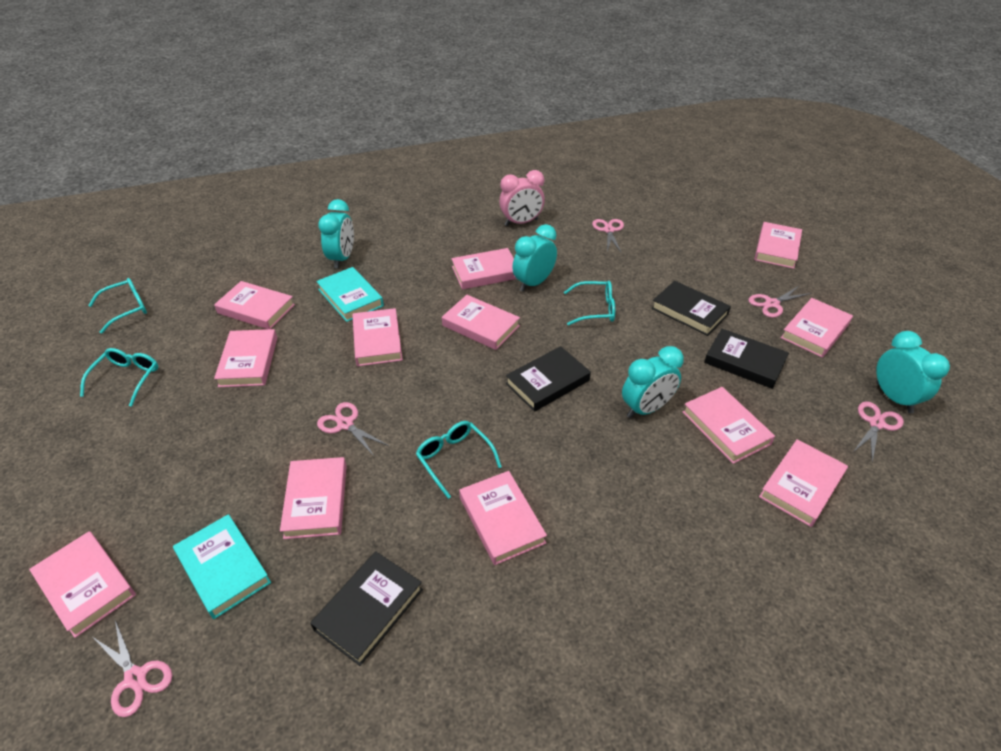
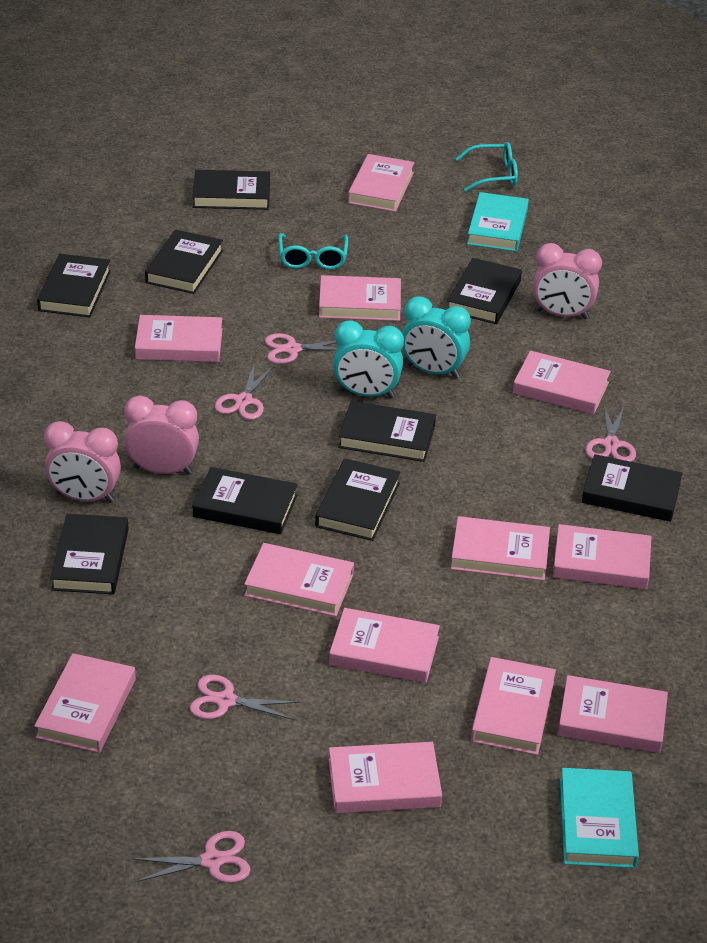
black book: [310,551,423,666] [506,346,591,412] [651,281,731,336] [704,329,789,389] = 4 -> [37,254,111,317] [50,514,129,595] [145,230,223,294] [193,170,270,210] [193,467,298,534] [315,458,401,541] [338,401,436,462] [447,258,522,324] [582,454,682,522] = 9
pink clock: [499,170,545,226] = 1 -> [44,421,121,503] [124,396,199,475] [533,243,602,319] = 3
turquoise clock: [318,199,354,269] [512,224,557,292] [622,346,684,418] [876,331,950,413] = 4 -> [333,320,404,398] [402,296,471,378] = 2
turquoise glasses: [80,348,158,407] [88,278,147,334] [416,421,502,499] [564,281,615,326] = 4 -> [279,233,348,269] [455,142,518,192] = 2

